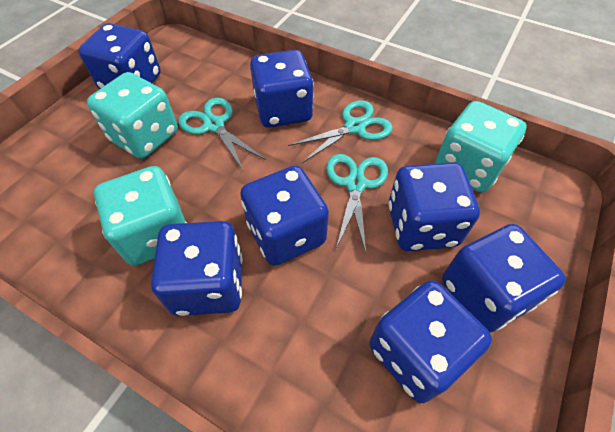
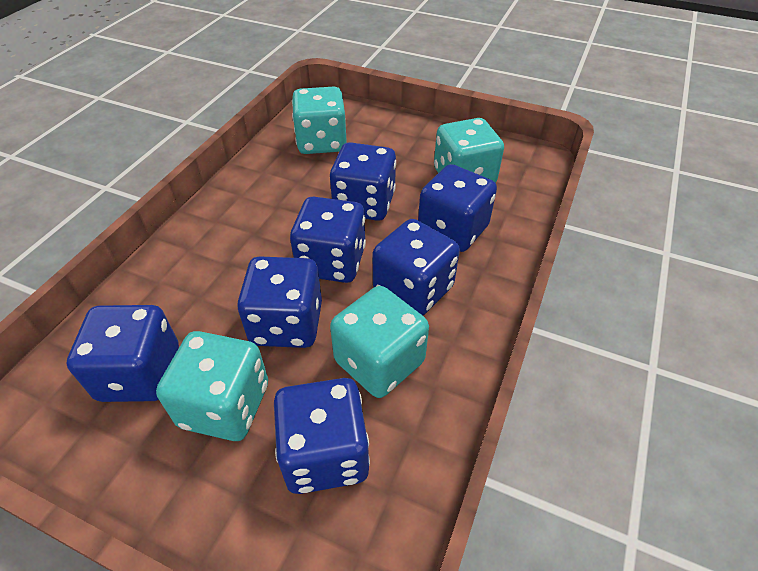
turquoise dice: [87,72,178,159] [94,166,187,266] [435,101,527,193] = 3 -> [156,331,268,441] [292,87,347,154] [330,286,429,398] [434,118,504,183] = 4
turquoise scissors: [178,98,266,170] [288,100,393,163] [326,154,388,252] = 3 -> none = 0

